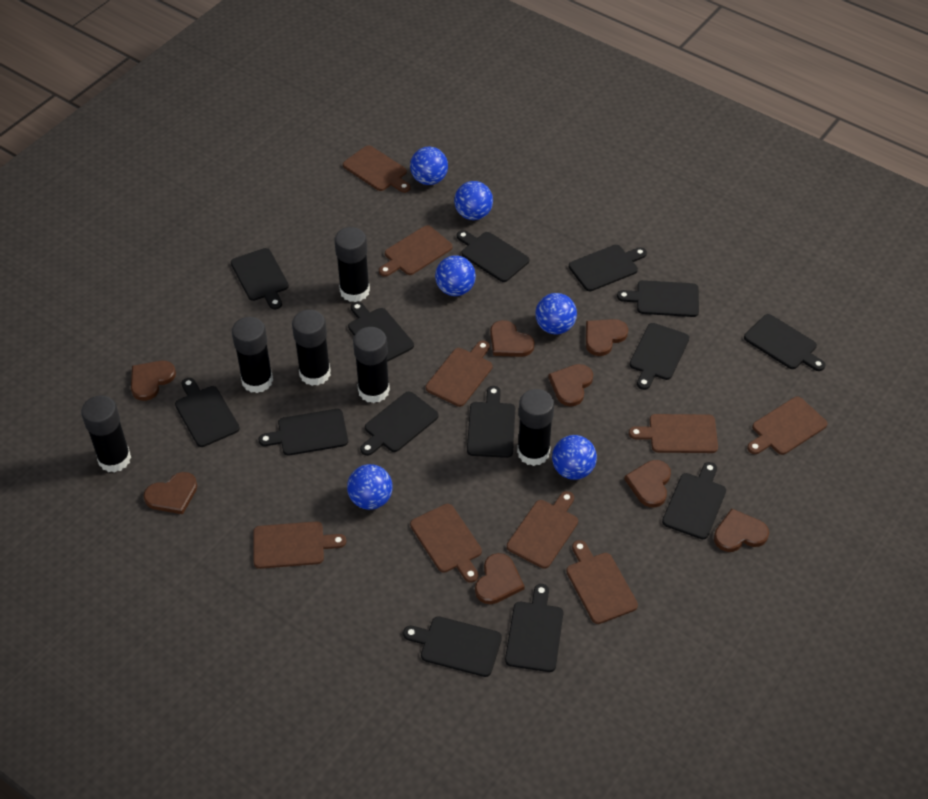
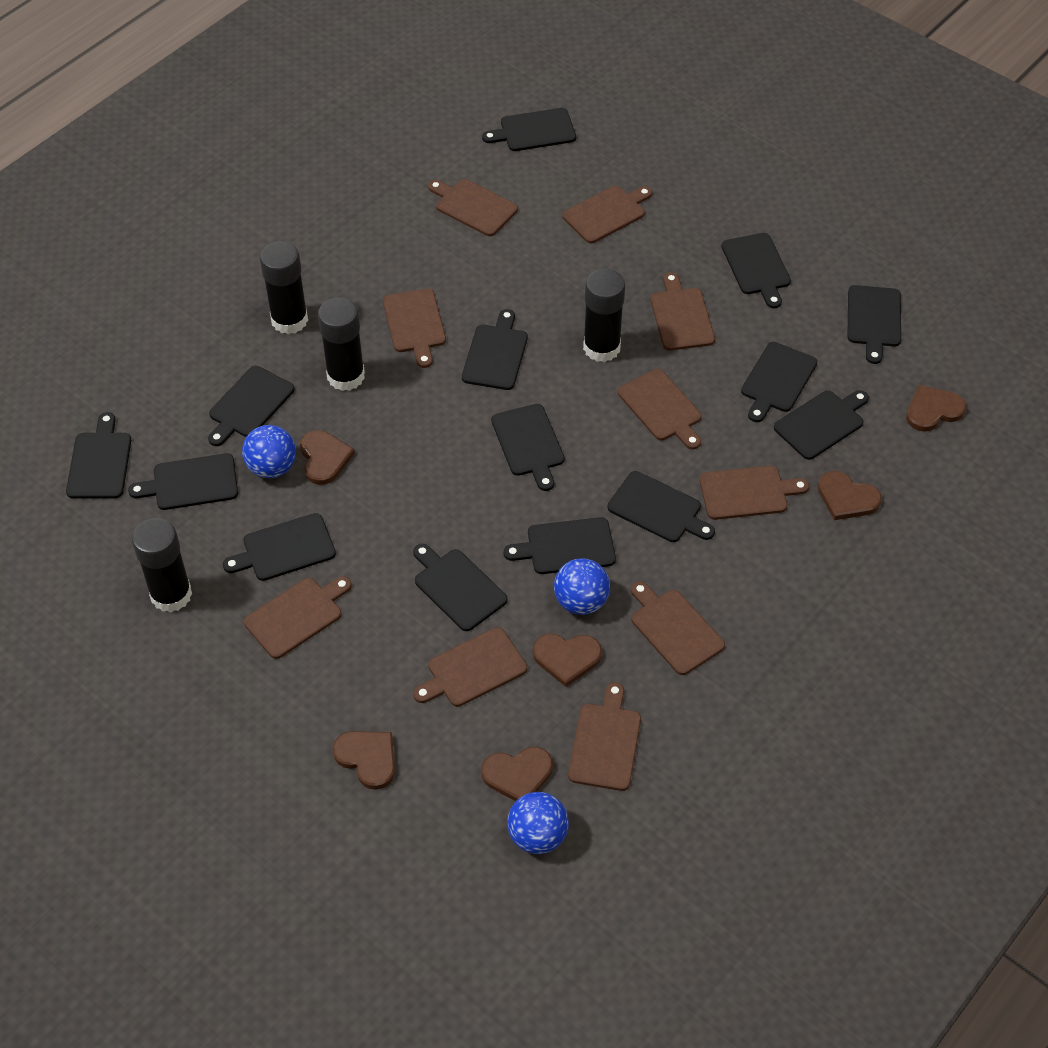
black glue stick: [81,395,131,473] [232,317,273,393] [292,310,331,386] [334,227,370,302] [353,327,390,403] [517,389,554,466] = 6 -> [132,518,192,613] [260,241,308,334] [318,297,365,391] [583,269,625,362] = 4
blue ball: [347,464,392,510] [410,147,448,185] [435,255,476,296] [454,181,493,220] [535,293,577,334] [552,435,597,480] = 6 -> [242,425,296,478] [507,792,569,854] [554,558,610,615] = 3
brown cutting board: [253,522,346,569] [343,145,411,193] [379,225,453,277] [410,504,482,583] [426,340,493,407] [507,491,578,569] [566,540,638,624] [629,414,718,453] [747,397,828,455] = 9 -> [244,576,352,659] [383,288,446,368] [413,627,527,707] [428,179,518,236] [563,186,652,243] [568,682,641,791] [618,369,702,449] [631,581,725,675] [650,272,715,350] [699,466,809,520] = 10
brown heart: [131,361,176,401] [143,472,197,514] [475,553,524,604] [490,320,535,357] [548,364,593,407] [586,319,628,356] [624,460,671,508] [714,509,769,552] = 8 -> [300,430,355,485] [332,731,395,790] [481,747,553,801] [533,634,602,687] [818,471,882,520] [906,385,966,432] = 6

